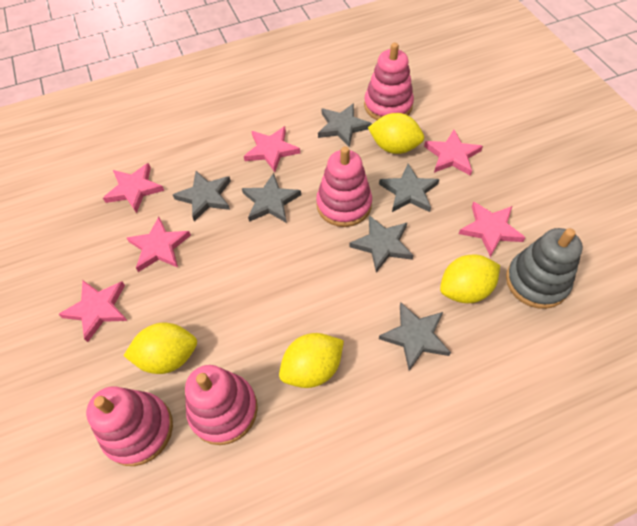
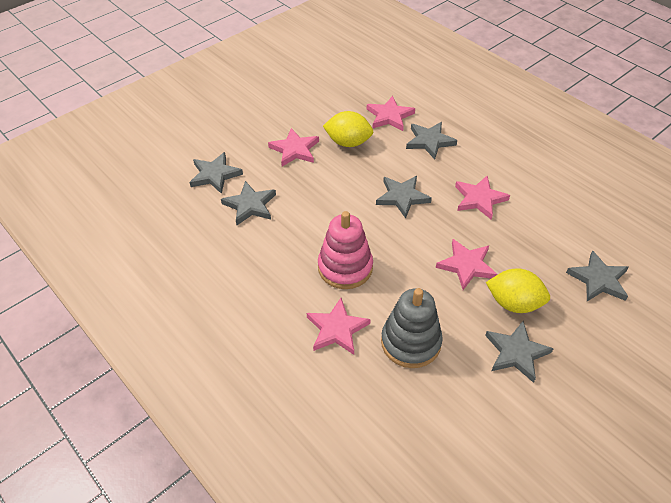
pink stacking toy: [86,387,173,466] [185,365,258,445] [316,146,372,227] [364,43,414,120] = 4 -> [318,211,373,289] = 1
pink star: [58,280,128,342] [103,163,164,213] [127,217,191,272] [244,126,300,172] [424,130,483,176] [459,201,526,257] = 6 -> [268,128,319,166] [307,298,371,355] [367,96,415,131] [436,239,498,290] [455,176,510,220] = 5
yellow lemon: [124,323,197,374] [279,333,344,388] [368,113,424,154] [440,254,500,303] = 4 -> [323,111,373,147] [486,269,550,313] = 2

